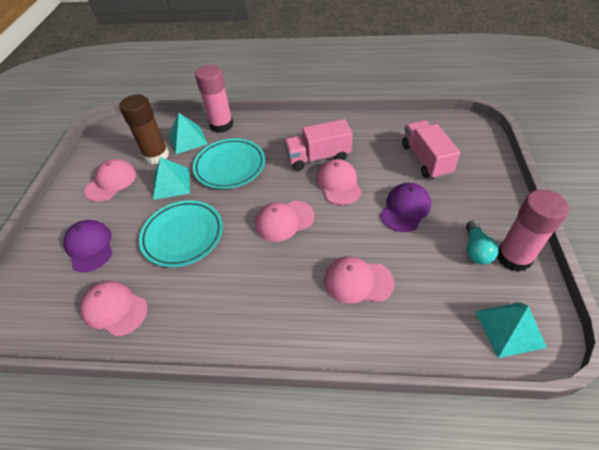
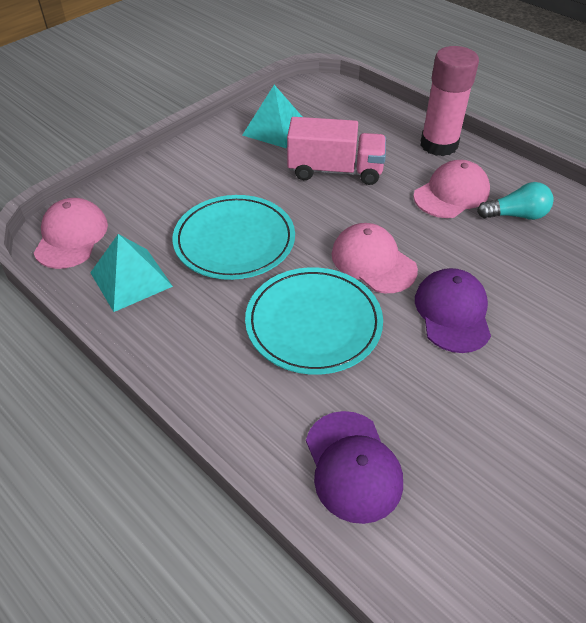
brown glue stick: [119,94,169,164] = 1 -> none = 0
pink cap: [80,281,147,337] [84,159,136,202] [255,200,314,242] [316,159,362,205] [324,256,394,304] = 5 -> [34,198,108,269] [331,223,418,293] [413,160,490,218] = 3
pink glue stick: [195,65,233,133] [497,189,569,272] = 2 -> [420,46,479,156] = 1
pink truck: [284,119,353,171] [402,120,460,179] = 2 -> [287,117,386,185] = 1
turquoise pyramid: [153,157,190,200] [169,113,208,154] [475,302,547,358] = 3 -> [90,234,173,312] [242,85,302,148] = 2

